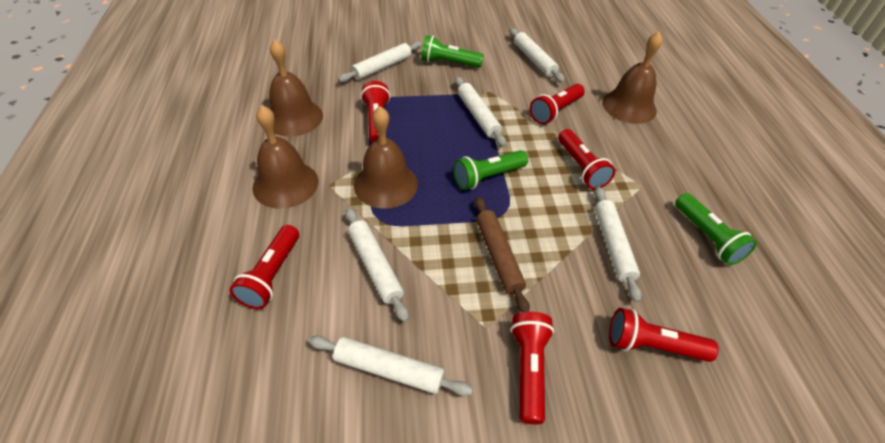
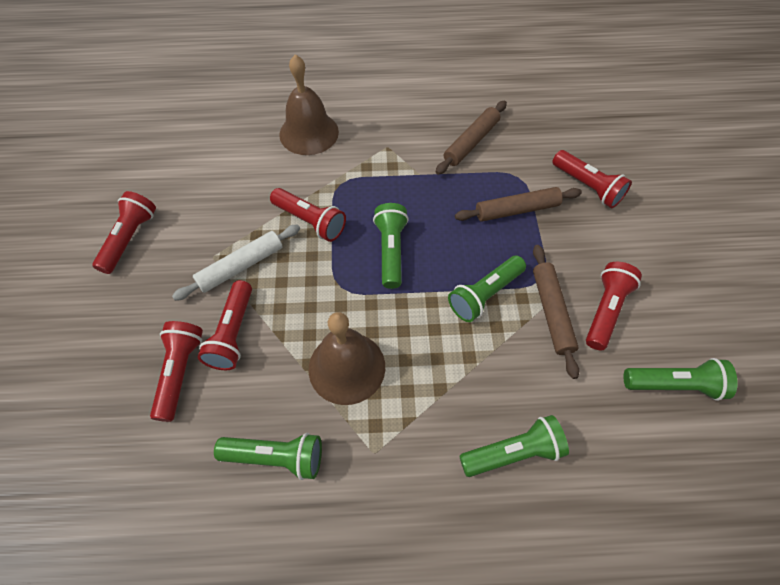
brown bell: [252,105,318,209] [269,39,323,137] [354,106,418,209] [602,32,663,124] = 4 -> [279,54,339,155] [309,312,385,405] = 2
brown rolling pin: [475,197,530,313] = 1 -> [436,101,507,175] [455,187,582,222] [533,245,579,379] = 3
green flashlight: [421,35,484,68] [453,150,528,190] [675,193,757,265] = 3 -> [214,433,322,480] [373,203,409,289] [448,256,526,322] [459,415,569,477] [624,358,738,401] = 5
white rolling pin: [308,335,473,396] [338,41,422,82] [345,208,409,322] [455,77,506,147] [510,28,565,83] [594,186,642,303] = 6 -> [172,225,300,301] = 1

